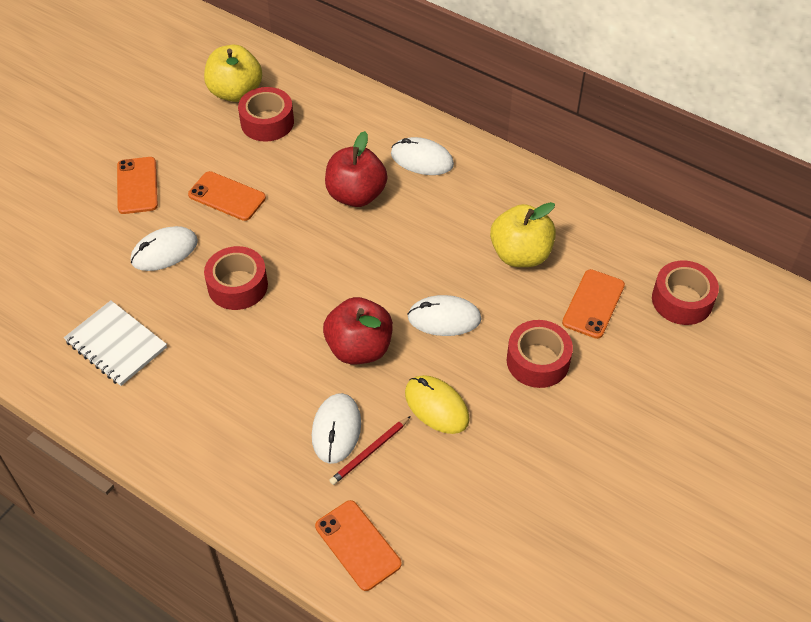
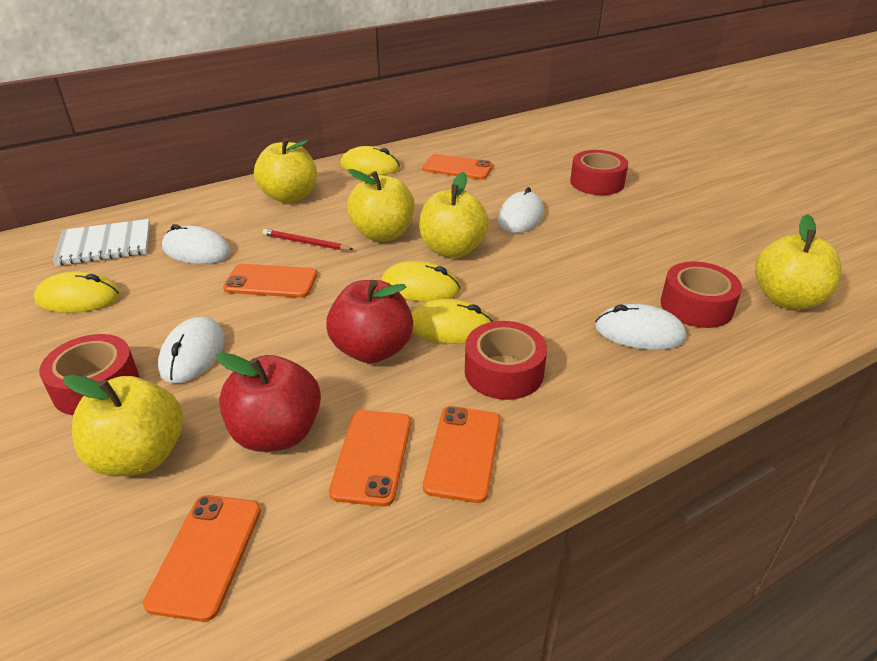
orange phone: [117,157,158,214] [188,171,266,221] [315,500,402,591] [562,269,625,339] = 4 -> [143,495,261,622] [223,264,317,298] [329,410,411,507] [422,154,493,180] [423,406,501,503] = 5
yellow apple: [204,45,262,102] [490,202,556,267] = 2 -> [63,375,183,476] [254,138,317,203] [347,169,415,241] [419,172,489,258] [755,214,842,310] = 5
yellow mouse: [405,375,470,434] = 1 -> [34,271,121,313] [340,146,400,175] [382,261,461,302] [411,299,493,344] = 4

